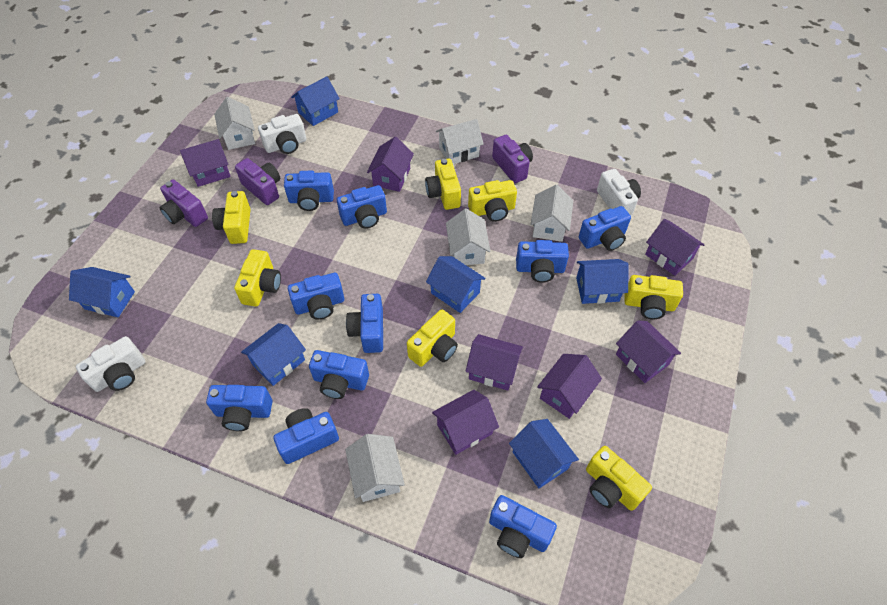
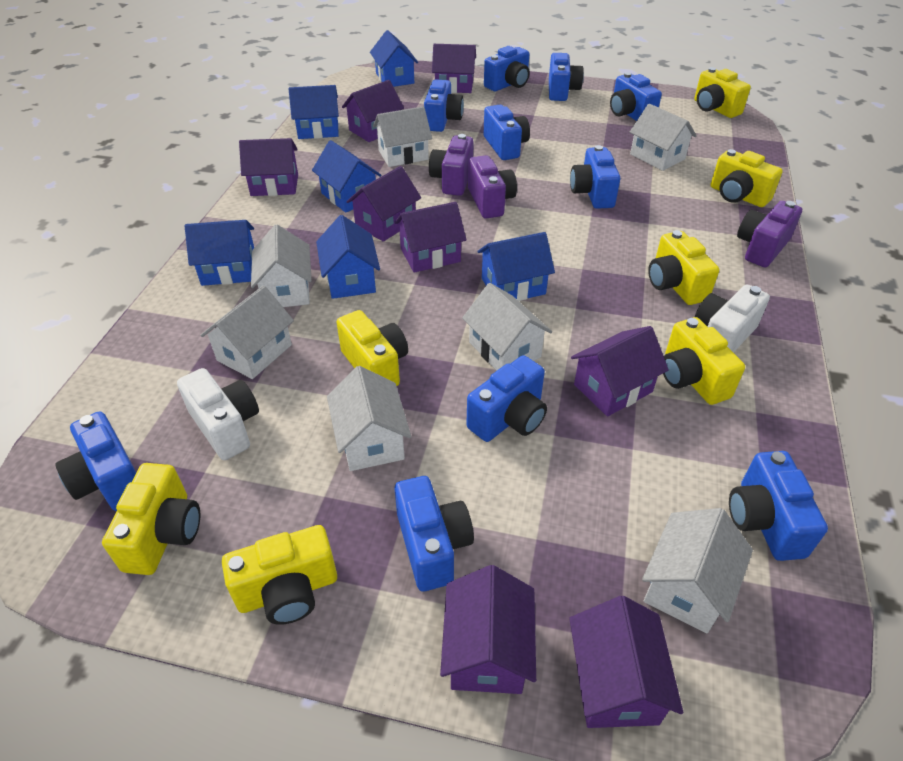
purple house: [180,139,231,187] [367,137,414,192] [432,390,499,455] [466,334,523,391] [537,354,602,419] [616,321,681,383] [645,219,705,276] = 7 -> [239,138,298,196] [342,80,404,142] [346,166,421,242] [394,202,466,273] [432,44,476,93] [440,565,536,694] [569,596,683,728] [571,326,669,416] = 8
white camera: [76,336,145,392] [258,114,307,154] [597,169,641,216] = 3 -> [177,368,259,460] [695,285,770,353] = 2
white house: [214,97,255,150] [345,434,405,502] [436,119,484,164] [446,209,490,265] [530,185,573,242] = 5 -> [200,285,294,379] [251,225,312,307] [327,366,411,471] [373,106,432,167] [462,283,552,370] [630,104,697,171] [642,508,753,633] = 7

